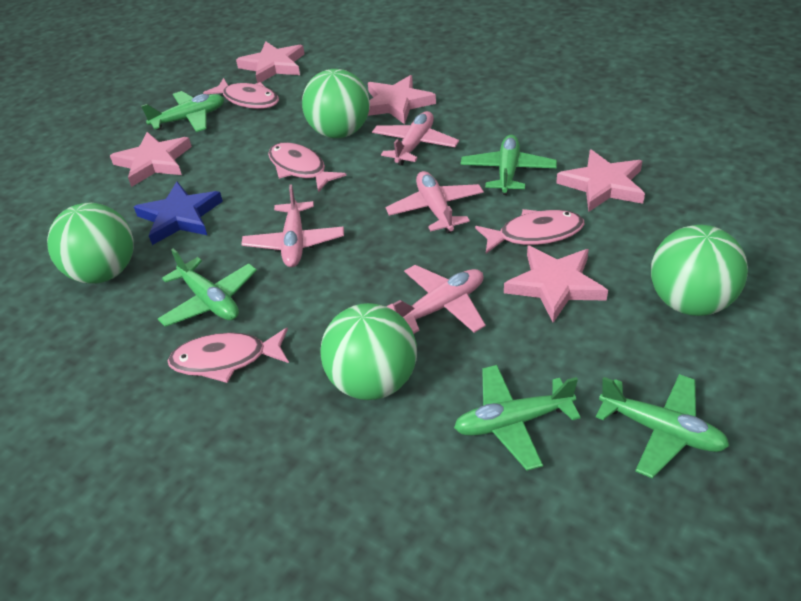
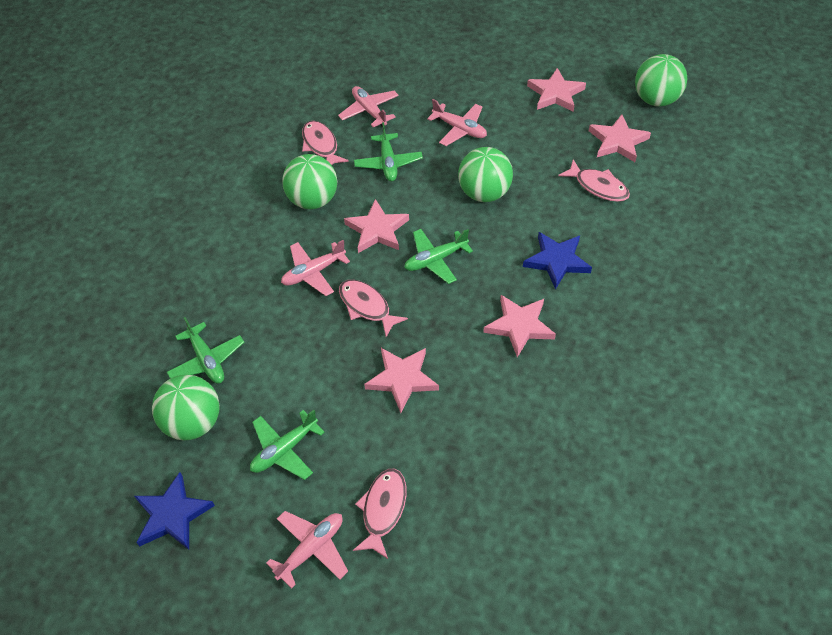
blue star: [134,182,223,245] = 1 -> [134,472,215,550] [523,232,592,290] = 2
green plane: [141,91,224,132] [158,249,257,327] [454,365,581,471] [460,135,557,195] [596,374,729,479] = 5 -> [167,317,244,384] [250,410,325,480] [354,122,423,181] [404,229,473,284] = 4

